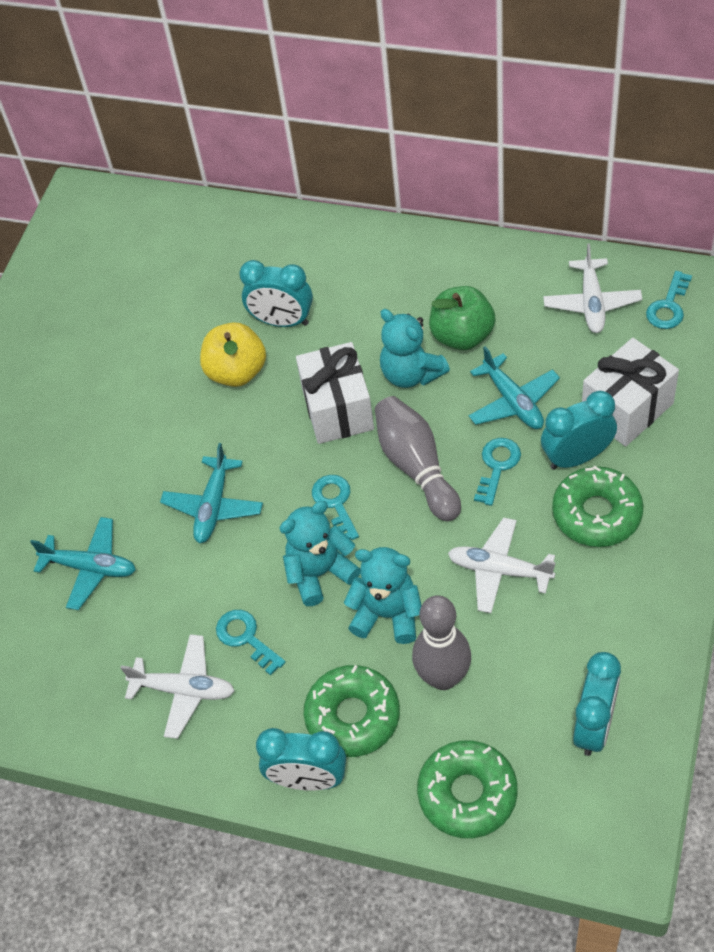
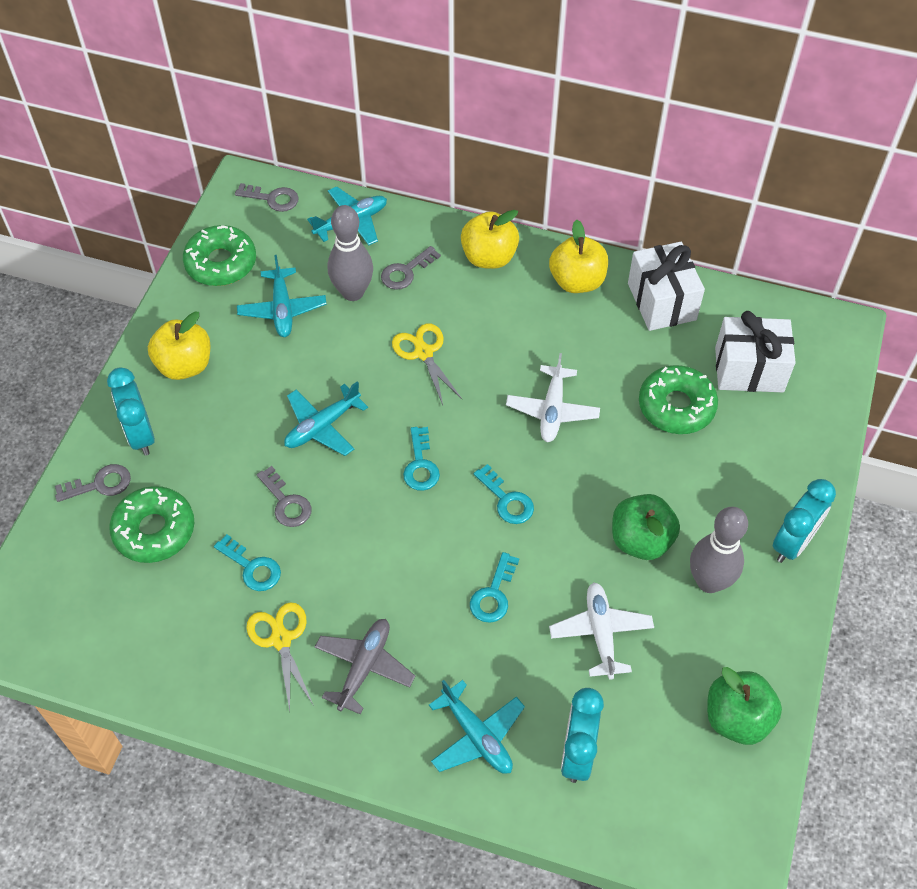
green apple: [429,286,495,350] = 1 -> [612,494,680,560] [707,667,782,745] = 2
grey key: none = 0 -> [55,464,131,502] [235,183,299,212] [257,466,312,527] [381,246,441,290] = 4
grey plane: none = 0 -> [315,619,415,715] = 1
turquoise clock: [239,260,313,327] [256,728,346,791] [541,391,617,470] [573,652,621,756] = 4 -> [107,367,155,455] [561,688,604,783] [772,479,836,563] = 3
turquoise plane: [30,517,136,610] [160,443,263,543] [468,346,560,429] = 3 -> [237,255,327,337] [284,381,368,456] [307,186,387,245] [429,680,525,774] = 4
turquoise teddy bear: [279,501,361,606] [344,547,422,644] [380,309,450,388] = 3 -> none = 0
white plane: [120,634,234,739] [448,518,556,613] [543,243,642,333] = 3 -> [506,353,600,442] [549,583,654,680] = 2
yellow apple: [200,322,266,387] = 1 -> [148,312,211,380] [461,210,519,269] [549,220,608,293] = 3
yellow scissors: none = 0 -> [246,602,314,711] [392,323,462,405] = 2

